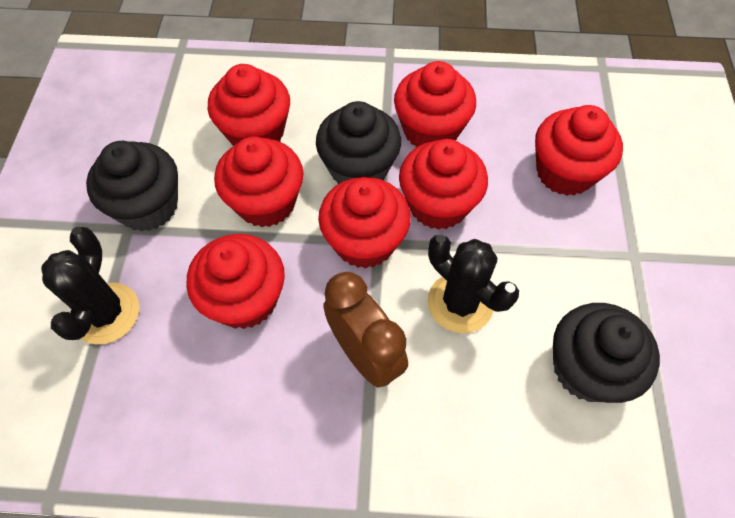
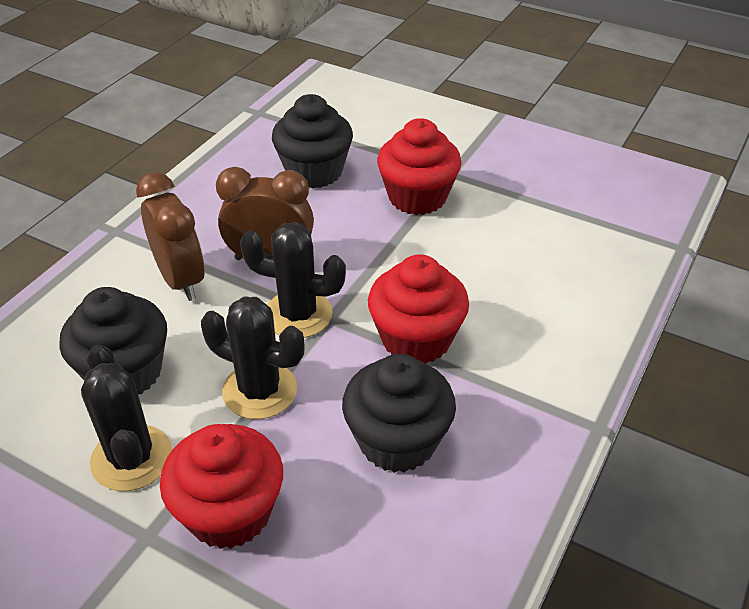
black cactus: [41,227,140,344] [428,235,519,333] = 2 -> [81,345,172,491] [201,297,305,419] [240,222,346,338] = 3
brown clock: [323,272,408,388] = 1 -> [136,172,205,301] [216,167,314,260] = 2
red cupcake: [187,234,285,329] [208,64,290,146] [214,137,304,227] [318,177,411,269] [394,61,476,147] [399,139,488,230] [535,105,623,196] = 7 -> [160,424,283,549] [368,254,469,364] [377,118,461,215] = 3

